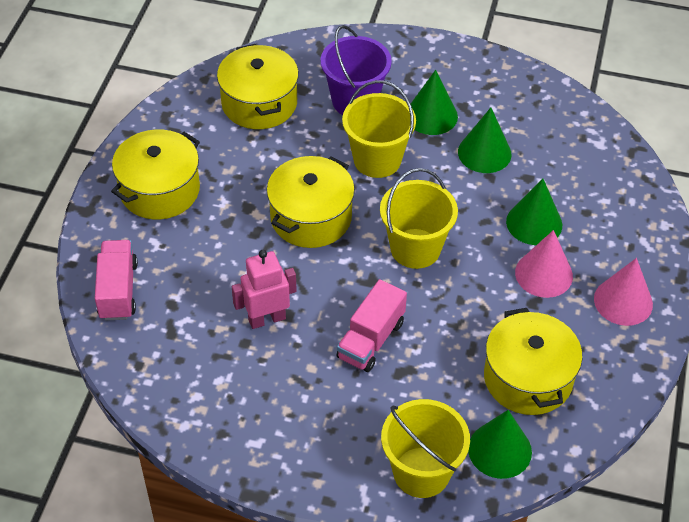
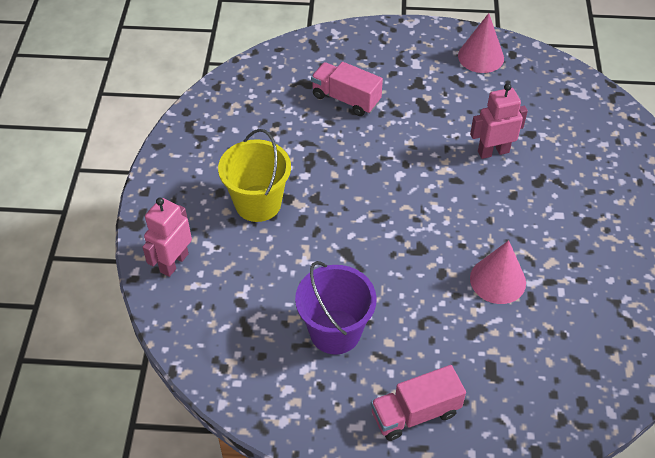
green cone: [411,70,458,135] [458,108,512,173] [468,410,532,479] [506,179,562,245] = 4 -> none = 0
pink robot: [232,250,297,329] = 1 -> [142,198,192,277] [470,83,528,159] = 2
yellow bucket: [342,80,416,178] [380,168,458,269] [381,399,470,498] = 3 -> [218,129,291,222] = 1
yellow pot: [111,129,200,219] [217,44,299,129] [267,156,355,248] [484,308,582,415] = 4 -> none = 0

